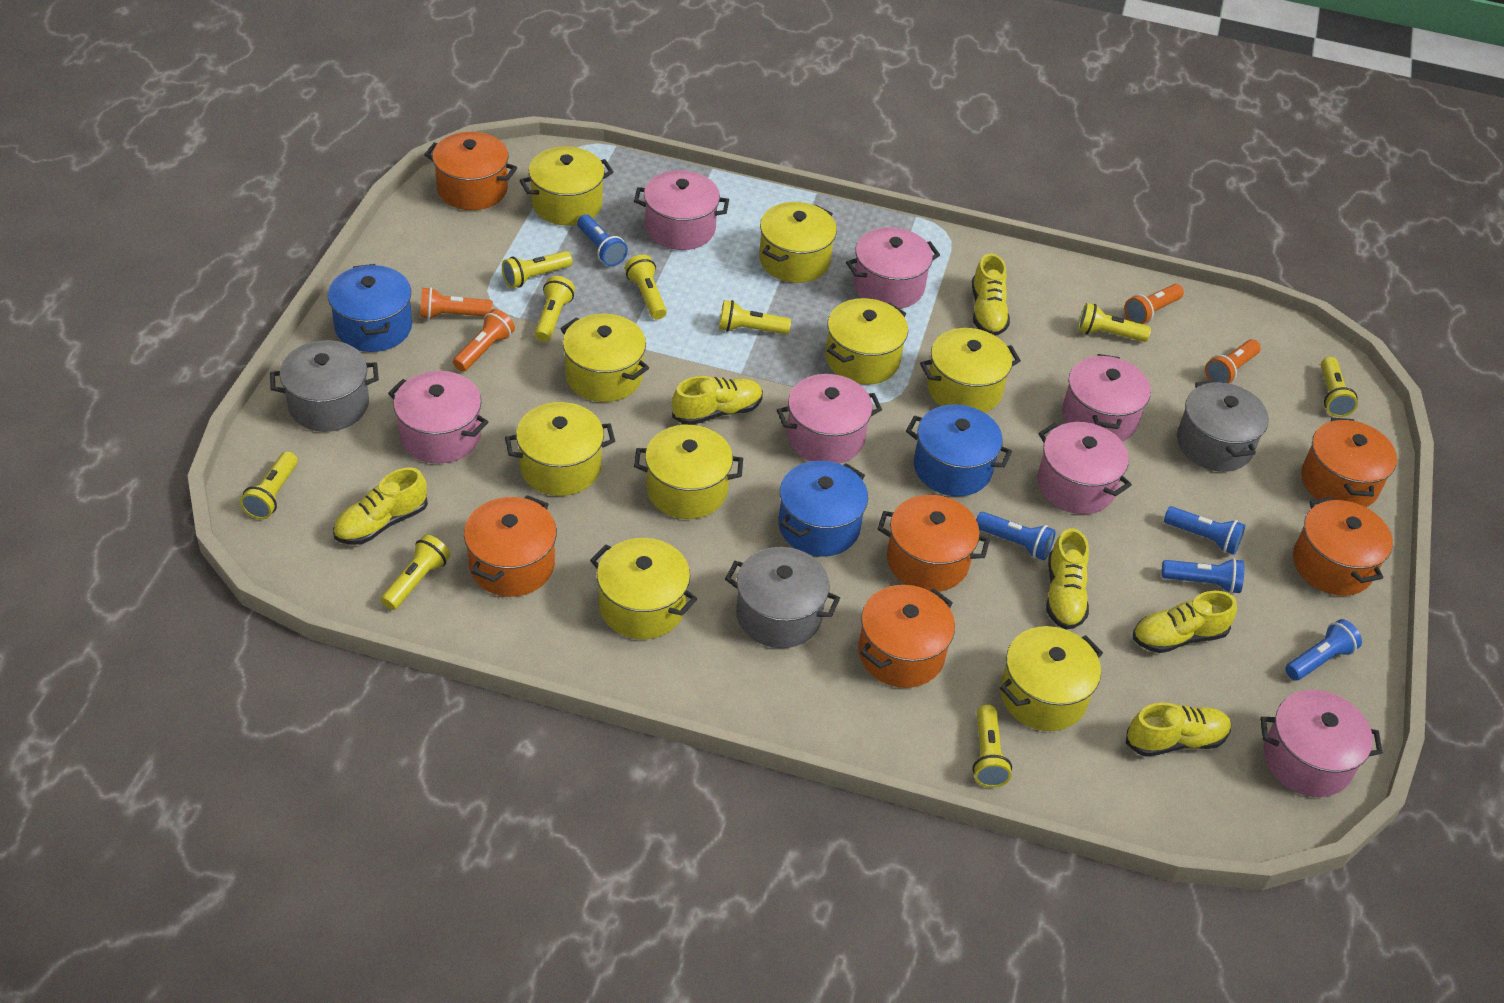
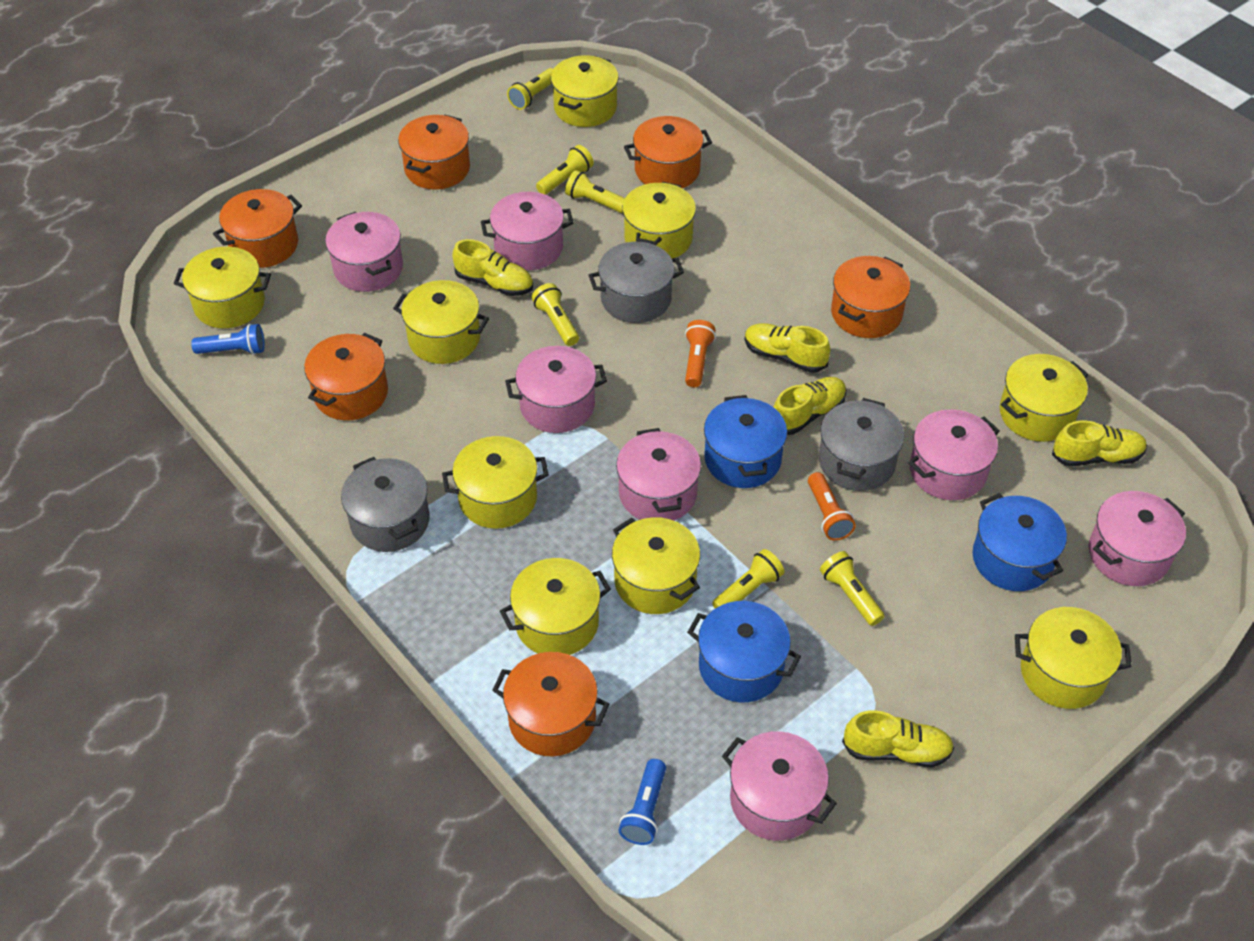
blue flashlight: [577,214,628,266] [976,512,1056,560] [1162,558,1244,594] [1164,506,1245,555] [1285,619,1362,680] = 5 -> [191,324,265,355] [618,759,666,845] = 2
orange flashlight: [420,287,493,319] [453,309,515,372] [1124,284,1184,324] [1205,339,1261,384] = 4 -> [685,320,716,387] [808,472,856,541] = 2
yellow flashlight: [240,452,298,520] [381,535,450,610] [502,251,572,288] [534,276,575,342] [625,255,667,320] [719,300,791,334] [972,705,1012,788] [1078,303,1151,342] [1321,357,1358,417] = 9 -> [507,68,553,110] [532,283,579,346] [536,145,594,195] [565,170,625,213] [712,549,784,609] [820,551,885,626] = 6
yellow shoe: [333,467,428,545] [672,376,763,425] [972,253,1010,335] [1046,528,1089,630] [1126,702,1231,757] [1133,591,1237,653] = 6 -> [452,239,533,296] [744,323,831,373] [774,377,847,435] [842,710,954,768] [1052,421,1147,466] = 5

